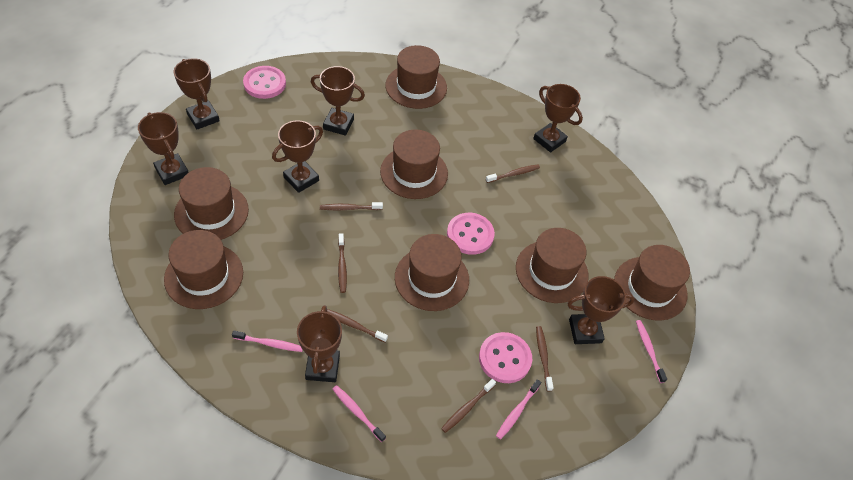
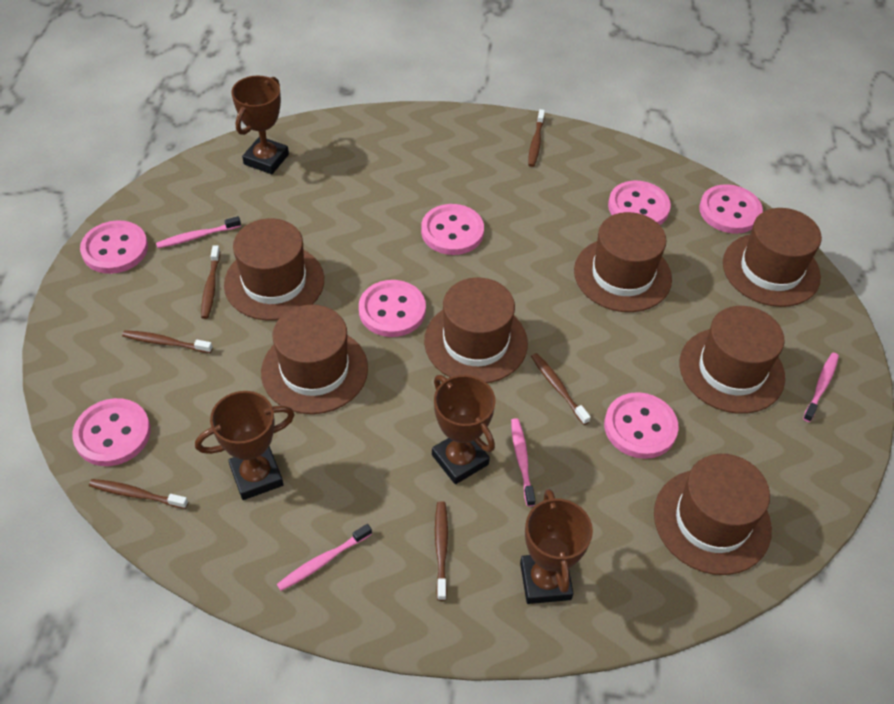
brown trophy: [138,112,189,185] [174,58,220,129] [272,120,323,193] [297,305,342,382] [311,66,365,136] [533,84,583,152] [567,276,635,344] = 7 -> [195,391,295,500] [231,75,289,174] [432,375,496,484] [520,489,593,604] = 4
pink button: [243,66,286,99] [447,213,495,255] [479,332,532,383] = 3 -> [72,398,151,466] [80,220,148,274] [359,280,426,337] [421,204,484,255] [604,392,679,459] [608,181,671,225] [699,184,763,234] = 7

